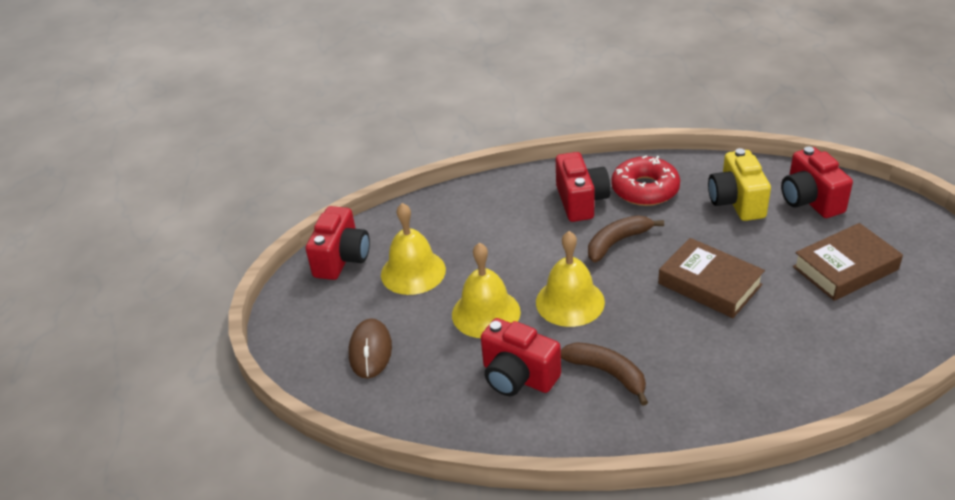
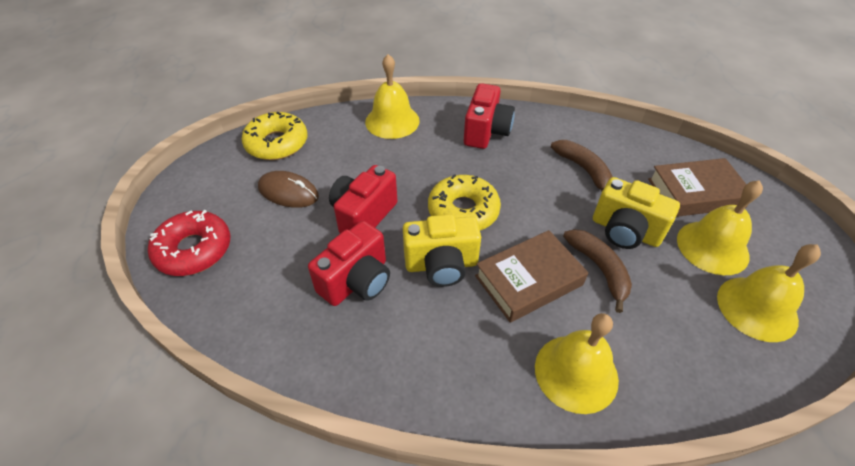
red camera: [306,206,370,280] [481,318,561,396] [556,152,610,222] [781,147,853,218] = 4 -> [308,221,390,306] [329,165,397,233] [464,83,515,149] = 3
yellow bell: [381,203,446,295] [452,243,521,338] [536,231,605,327] = 3 -> [365,54,420,139] [535,313,619,414] [677,180,763,275] [717,244,821,342] = 4
yellow camera: [708,148,771,221] = 1 -> [403,214,481,287] [593,177,680,249] = 2
yellow donut: none = 0 -> [241,111,307,160] [428,174,501,230] = 2

